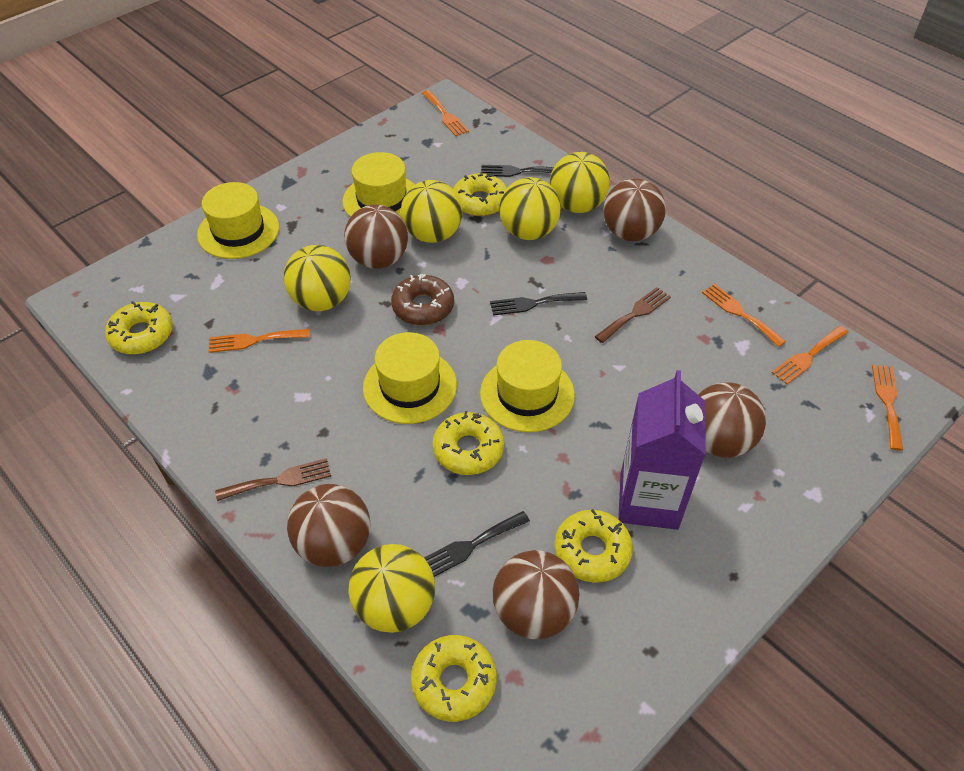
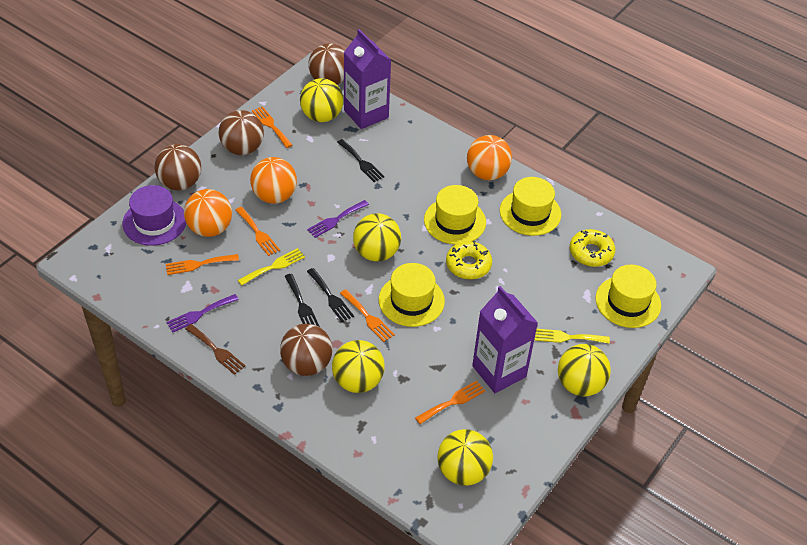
brown ball: [287,484,370,567] [344,205,408,269] [493,550,579,639] [603,178,666,241] [698,382,766,458] = 5 -> [154,144,201,190] [219,110,264,155] [280,324,332,376] [308,43,345,85] = 4
brown donut: [391,274,454,325] = 1 -> none = 0
brown fork: [215,458,331,501] [594,287,671,343] = 2 -> [186,324,245,375] = 1
orange ball: none = 0 -> [184,189,232,237] [250,157,297,204] [467,135,512,180] = 3
purple carton: [618,370,706,530] = 1 -> [344,29,391,129] [472,286,538,393] = 2
purple fork: none = 0 -> [166,294,239,333] [307,200,369,238] = 2
purple hat: none = 0 -> [122,185,186,246] = 1
yellow donut: [105,301,173,354] [411,635,497,722] [433,411,504,475] [454,171,507,216] [554,509,633,583] = 5 -> [446,241,492,279] [570,229,615,267] = 2
yellow fork: none = 0 -> [238,248,305,286] [535,329,610,344] = 2

